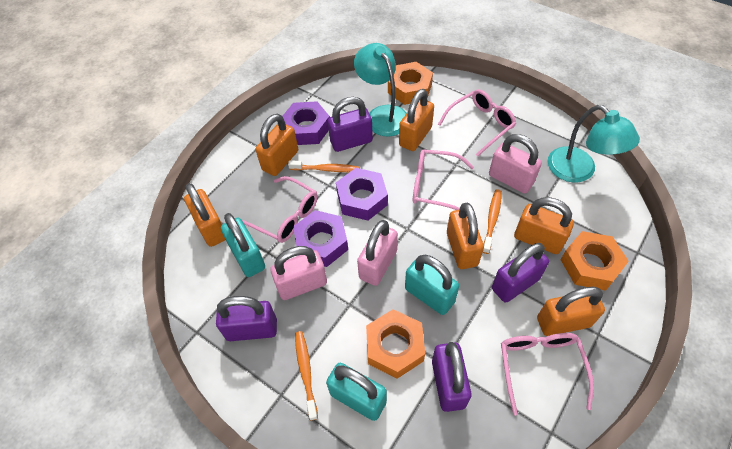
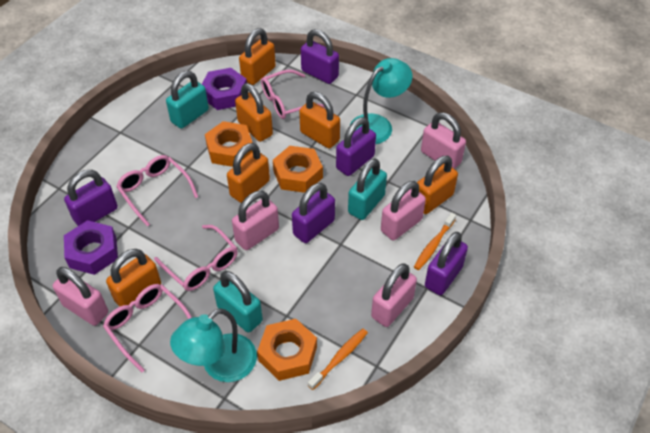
orange toothbrush: [288,160,360,172] [295,331,318,421] [483,189,502,254] = 3 -> [308,329,368,390] [414,213,456,270] = 2
pink padlock: [270,246,327,300] [357,220,398,286] [489,134,542,194] = 3 -> [53,267,108,326] [232,191,279,250] [371,263,417,327] [381,181,426,240] [421,112,466,169] = 5
purple nut: [283,101,330,145] [293,210,348,267] [336,168,388,221] = 3 -> [64,220,118,275] [202,68,247,110] = 2
purple padlock: [216,296,277,341] [328,97,373,152] [432,342,472,412] [492,243,549,303] = 4 -> [64,170,118,226] [292,183,335,243] [301,29,339,84] [336,117,376,176] [425,232,468,295] = 5

